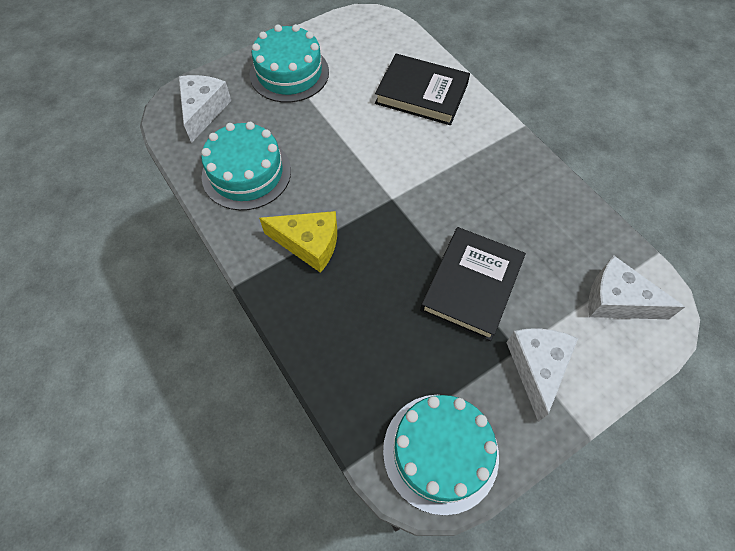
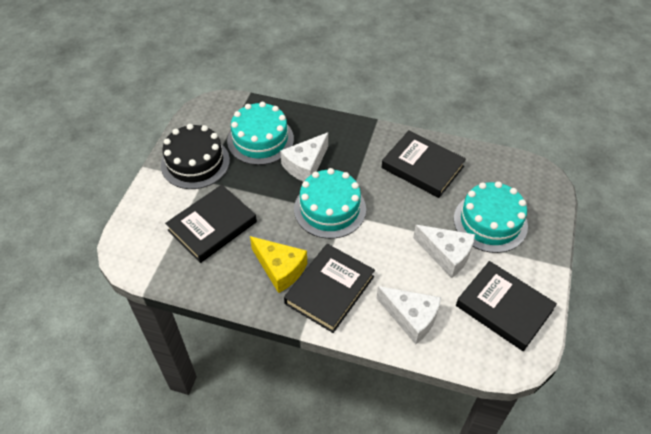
black book: [375,54,470,125] [420,227,526,341] = 2 -> [165,185,257,263] [284,244,375,333] [381,131,466,198] [456,261,557,351] = 4
black cake: none = 0 -> [161,124,230,189] = 1

